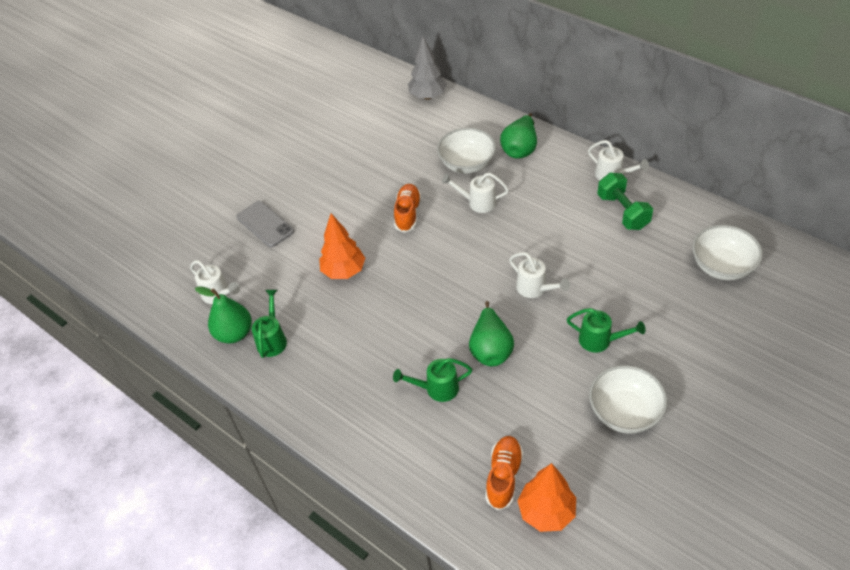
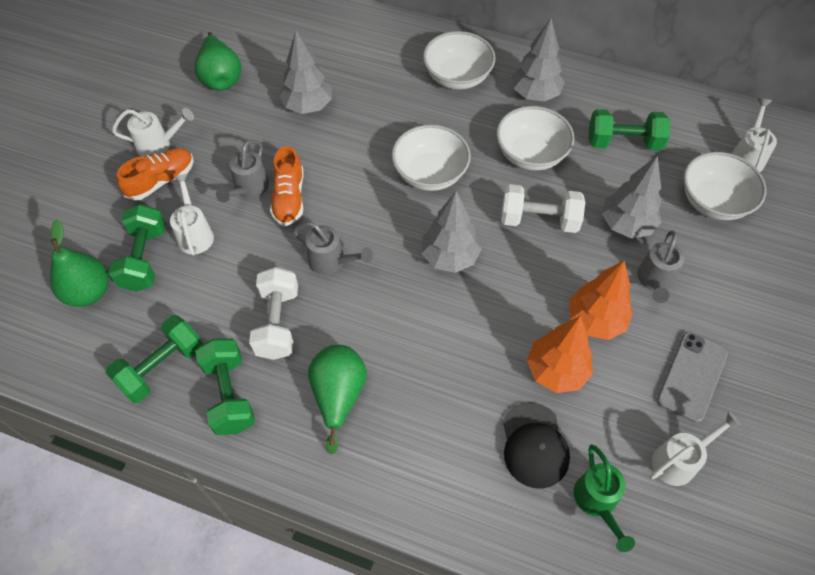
black cap: none = 0 -> [503,402,570,488] = 1
green dumbbell: [597,173,653,230] = 1 -> [106,315,203,403] [109,204,166,292] [195,338,255,436] [589,109,671,151] = 4
green watering can: [252,290,287,358] [393,358,472,402] [567,308,646,353] = 3 -> [574,444,635,552] = 1
grey tree: [408,36,447,100] = 1 -> [279,30,332,114] [421,191,482,273] [512,18,565,102] [602,156,662,238] = 4
grey watering can: none = 0 -> [216,140,269,203] [292,222,373,275] [637,230,684,303] = 3
white bowl: [437,128,496,174] [589,365,667,433] [692,225,763,280] = 3 -> [392,125,471,191] [423,31,496,90] [496,106,575,171] [683,152,766,220] = 4
white dumbbell: none = 0 -> [249,267,298,360] [501,184,585,233] = 2

